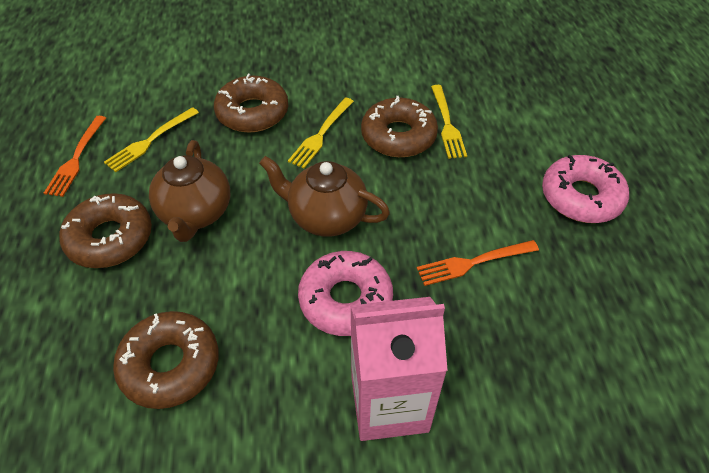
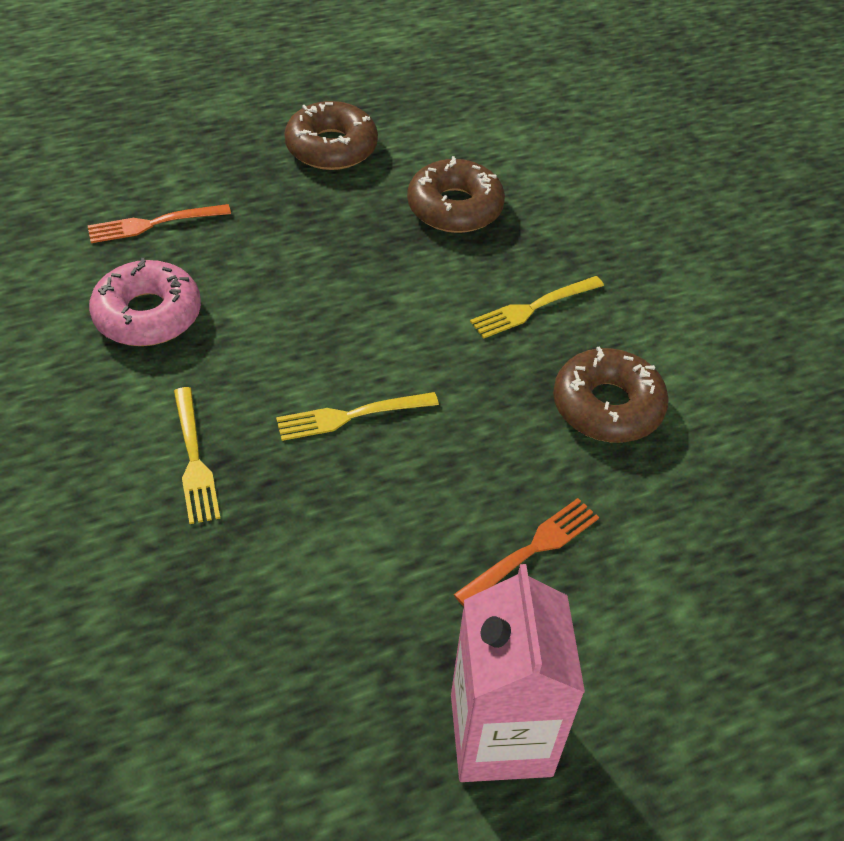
brown donut: [59,193,152,268] [113,311,219,409] [214,74,288,133] [361,96,438,157] = 4 -> [284,101,378,170] [407,156,505,233] [553,346,669,443] = 3
brown teapot: [149,140,230,242] [259,156,390,237] = 2 -> none = 0
pink donut: [298,251,393,336] [542,155,629,223] = 2 -> [89,258,201,346] = 1

